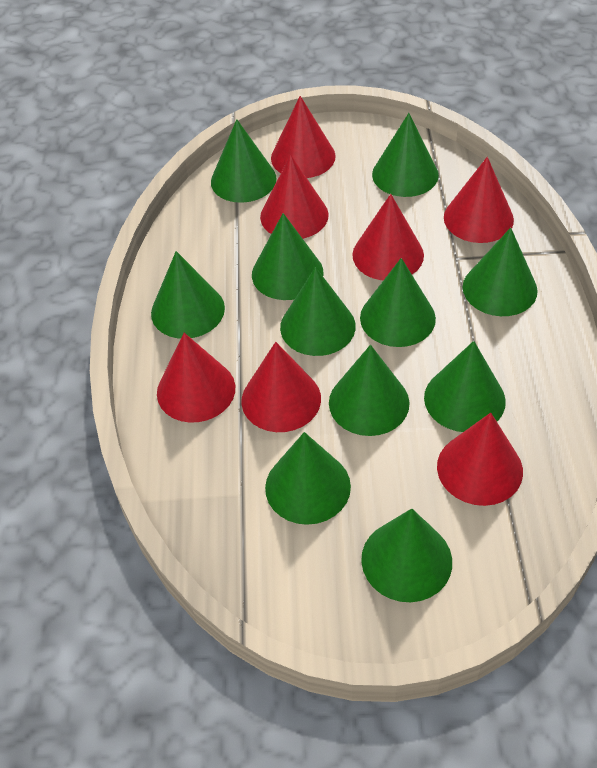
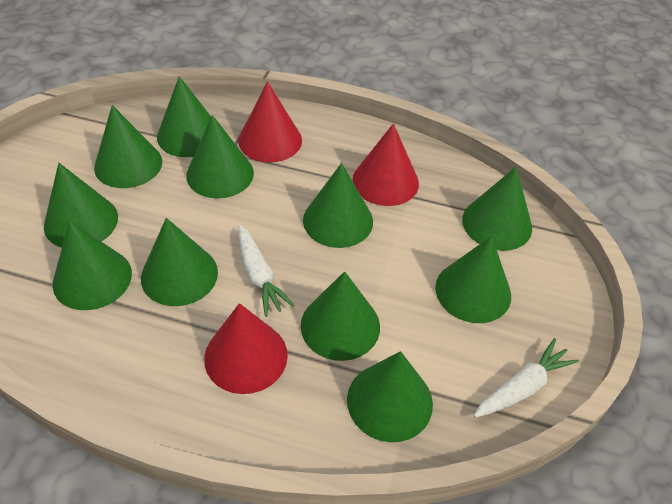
red cone: [157,333,235,423] [241,342,321,432] [260,155,329,239] [271,96,336,178] [352,194,424,280] [437,413,523,506] [444,157,514,243] = 7 -> [204,303,288,394] [238,82,302,163] [352,123,419,206] = 3
white carrot: none = 0 -> [238,225,295,317] [474,338,579,418] = 2

